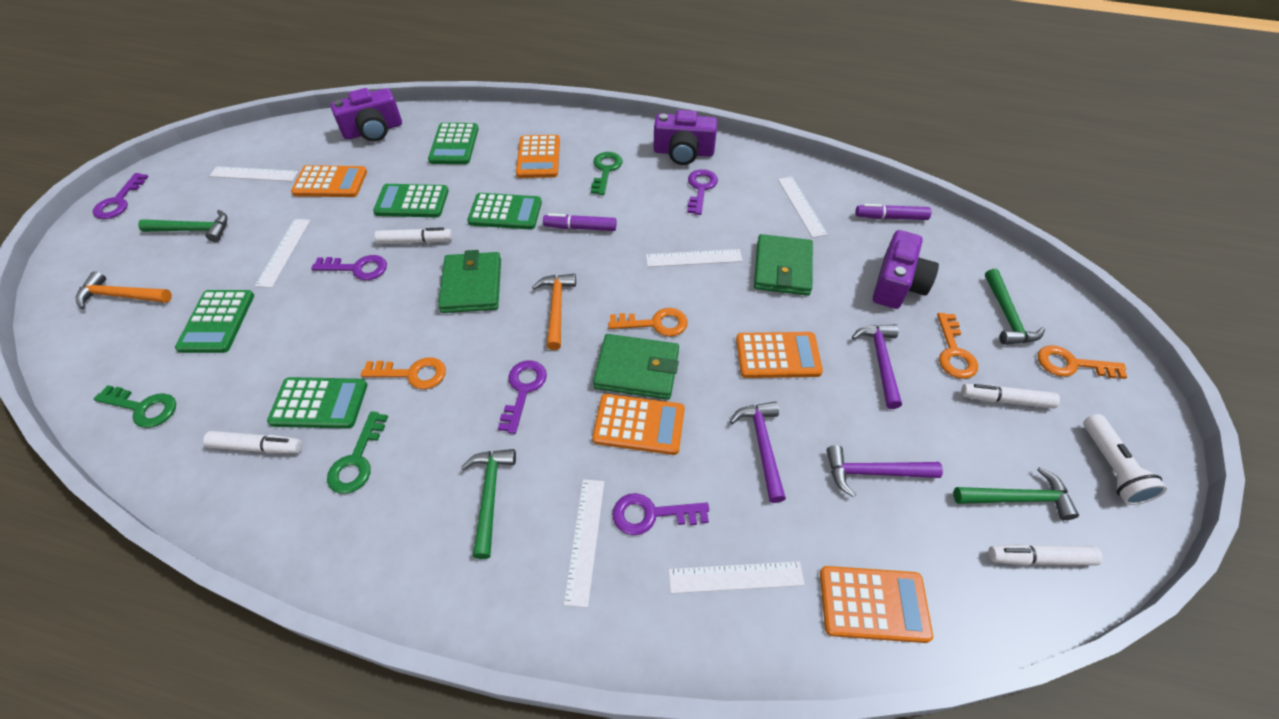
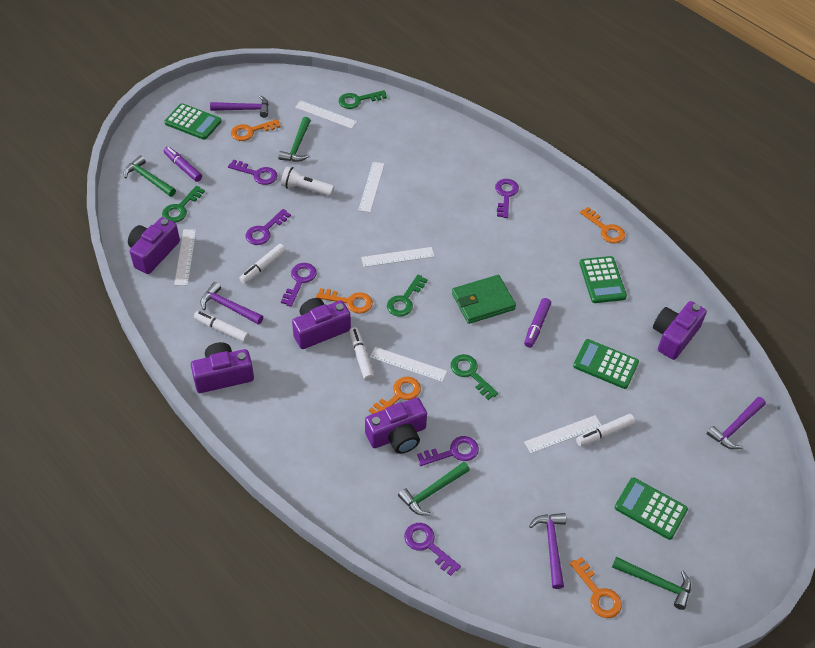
green calculator: [175,290,254,353] [267,377,367,429] [373,184,449,217] [428,123,479,164] [467,193,542,230] = 5 -> [164,103,221,140] [573,339,639,389] [579,256,627,303] [615,477,688,540] = 4
green key: [94,385,176,428] [327,411,388,494] [591,152,623,195] = 3 -> [162,186,205,223] [339,90,387,109] [387,275,427,317] [451,354,498,400] = 4
green wallet: [438,250,501,313] [593,334,679,400] [754,234,813,296] = 3 -> [452,275,516,324] = 1
orange calculator: [291,165,367,197] [516,135,560,178] [592,394,685,455] [736,332,823,378] [820,566,933,643] = 5 -> none = 0
orange hammer: [76,271,172,309] [532,274,576,350] = 2 -> none = 0
orange key: [361,357,446,389] [608,308,688,337] [937,313,978,379] [1038,345,1127,379] = 4 -> [231,119,281,141] [316,288,373,314] [369,377,421,414] [570,557,622,618] [580,207,625,243] = 5
purple camera: [330,88,402,142] [653,110,717,165] [873,230,939,309] = 3 -> [128,217,180,274] [191,342,254,393] [292,298,351,349] [365,398,427,454] [653,301,707,360] = 5
purple hammer: [730,402,786,503] [826,445,943,497] [852,324,902,409] = 3 -> [201,282,263,325] [210,95,269,118] [529,513,566,589] [707,397,766,449] = 4
purple key: [92,173,148,219] [311,255,387,280] [498,360,547,434] [612,493,709,535] [687,169,718,215] = 5 -> [228,160,277,185] [246,209,291,245] [281,263,317,307] [404,523,461,576] [417,436,479,466] [495,179,519,218] = 6

